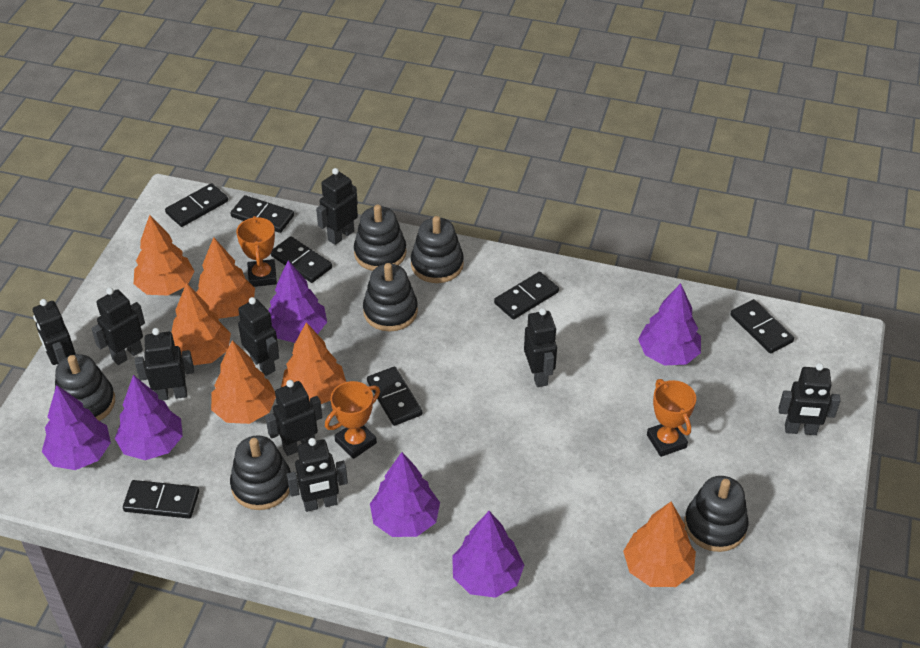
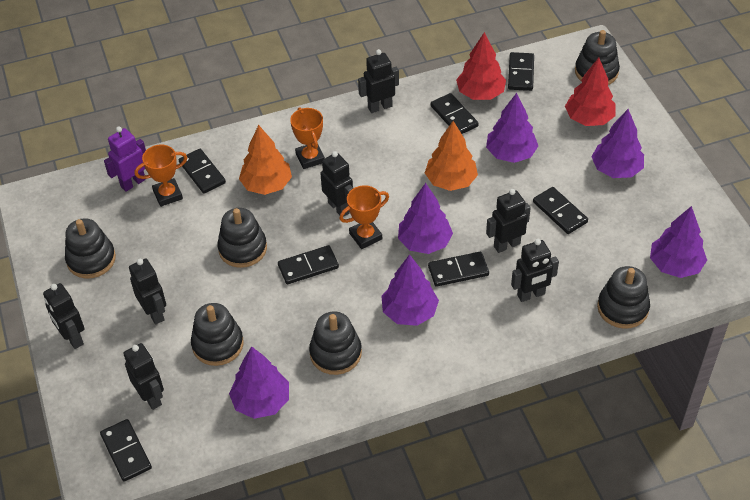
black robot: [33,299,76,365] [91,288,145,365] [135,328,194,401] [238,297,279,376] [266,380,322,456] [287,438,348,512] [316,168,358,245] [524,308,557,387] [779,363,841,435] = 9 -> [43,283,85,349] [124,343,164,410] [129,259,166,325] [320,151,353,217] [358,49,399,113] [486,189,531,253] [511,239,559,302] = 7
orange tree: [134,215,194,296] [171,283,231,365] [196,237,255,319] [211,340,276,424] [281,322,346,404] [623,502,696,587] = 6 -> [239,125,292,195] [425,121,478,191] = 2
purple robot: none = 0 -> [104,126,146,192] = 1
red tree: none = 0 -> [456,32,506,100] [565,58,616,126] = 2

